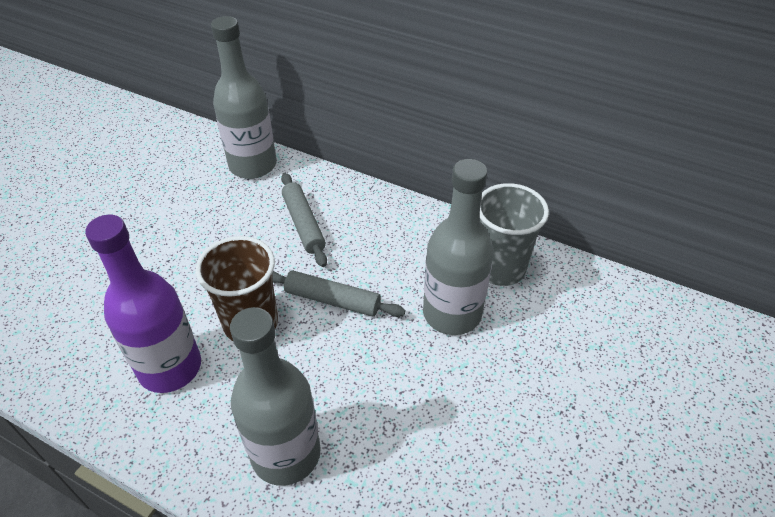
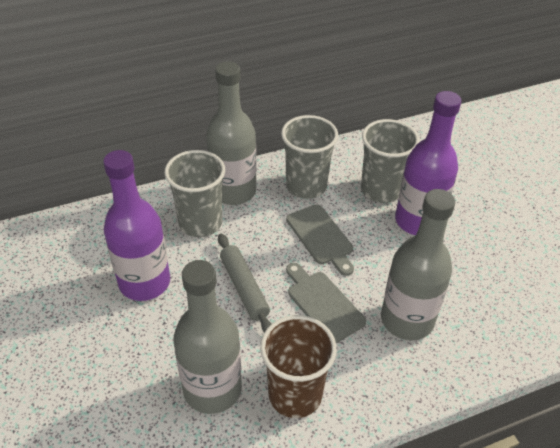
grey cup: [480,183,549,286] = 1 -> [165,150,225,237] [281,115,338,199] [361,119,419,203] = 3
grey cutting board: none = 0 -> [286,204,354,276] [286,263,366,343] = 2
grey rolling pin: [272,270,406,317] [281,173,327,267] = 2 -> [218,234,272,333] = 1
purple bottle: [85,215,201,393] = 1 -> [103,150,170,301] [395,91,462,235] = 2

